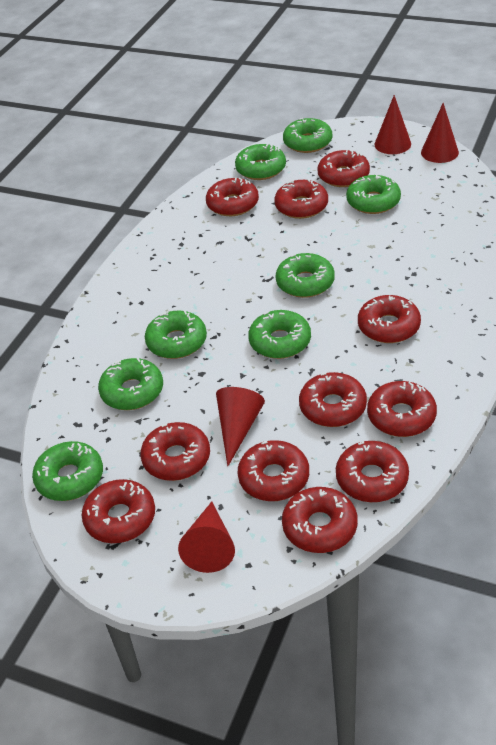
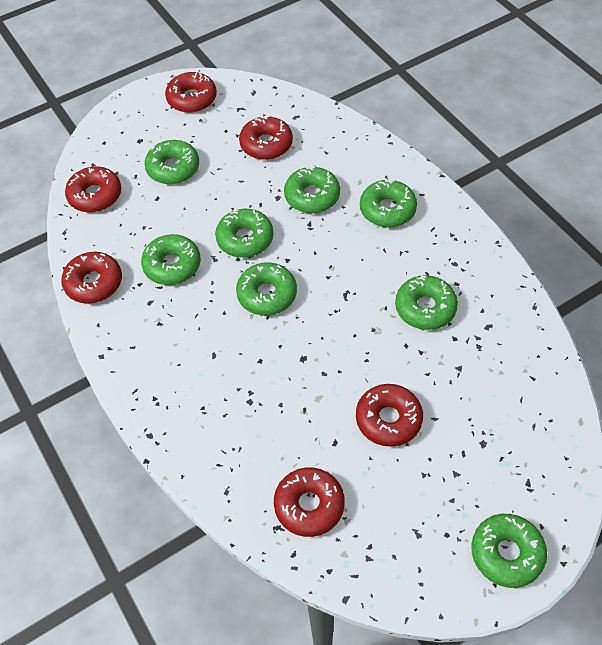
red cone: [178,502,235,573] [216,387,265,466] [374,95,411,154] [421,103,459,163] = 4 -> none = 0
red donut: [82,479,155,543] [140,422,210,481] [206,178,259,216] [238,440,309,501] [274,179,328,219] [282,487,358,553] [299,372,367,427] [317,150,370,187] [336,441,409,502] [358,295,421,343] [367,381,437,437] = 11 -> [61,252,122,304] [65,167,121,212] [165,72,217,113] [239,116,293,160] [274,467,345,537] [356,384,423,447] = 6

